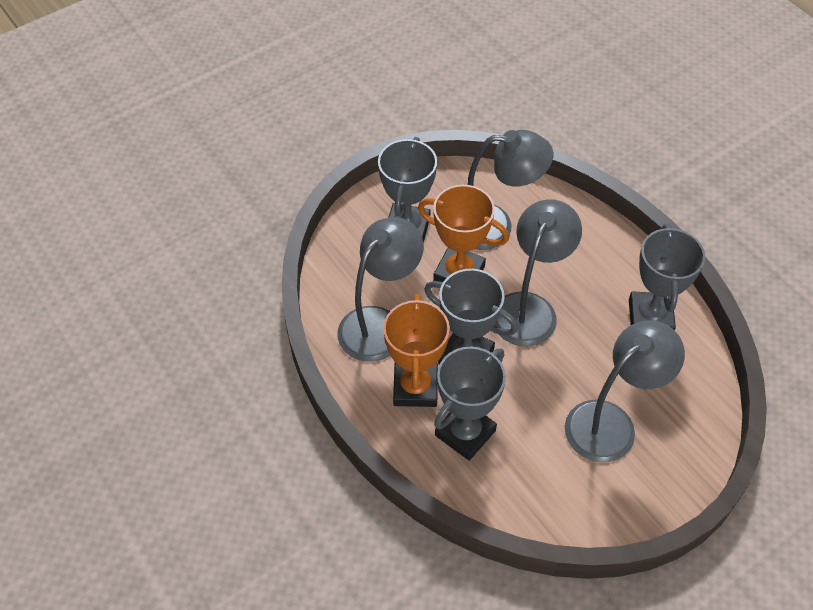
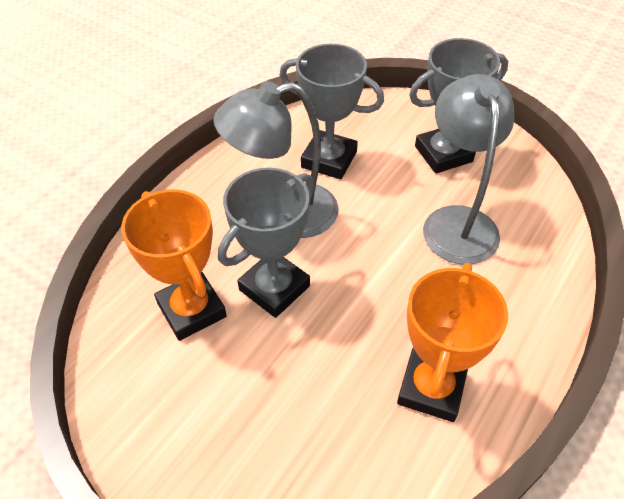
grey lamp: [337,217,424,362] [468,130,553,250] [494,199,582,346] [565,320,685,462] = 4 -> [213,81,339,238] [423,74,515,265] = 2
grey trophy: [378,137,437,243] [424,269,518,364] [434,347,506,461] [629,224,705,330] = 4 -> [218,167,314,318] [280,44,384,179] [409,38,508,173] = 3

